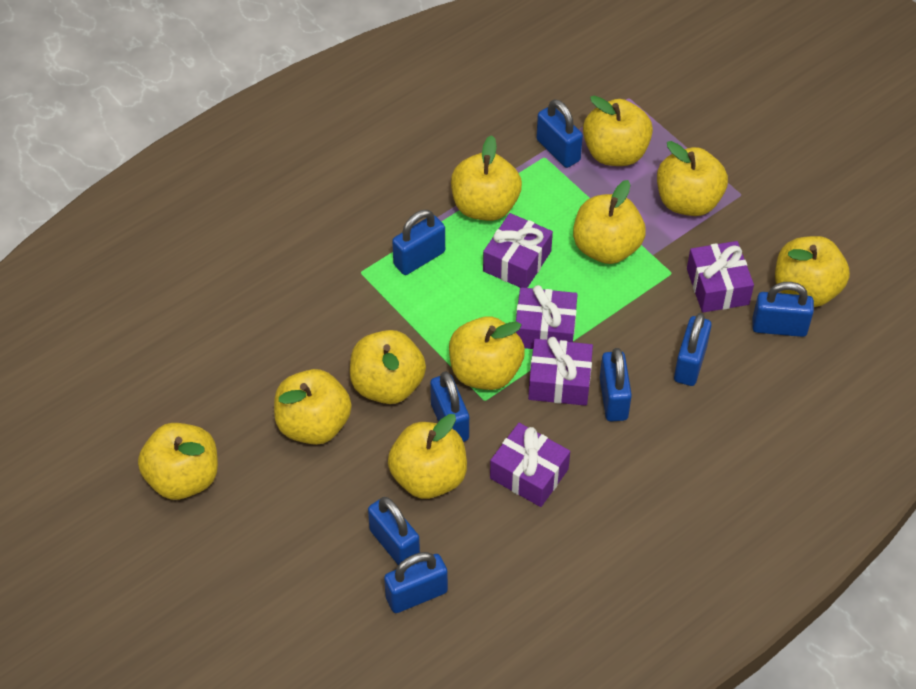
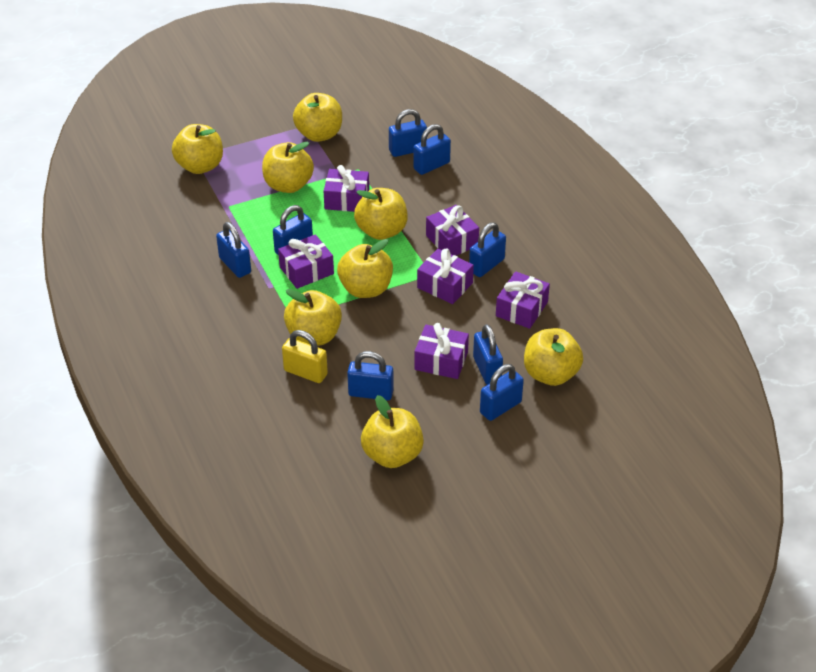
purple gift: [483,213,553,288] [490,423,570,507] [516,285,578,349] [528,337,593,406] [687,241,754,313] = 5 -> [278,234,334,289] [324,165,369,212] [414,323,469,379] [417,249,474,304] [426,205,479,256] [496,271,550,329] = 6
yellow apple: [138,423,218,500] [274,369,352,445] [350,330,426,404] [388,414,467,499] [449,316,525,390] [451,135,522,221] [573,180,646,264] [583,96,653,166] [657,141,728,216] [775,236,850,307] = 10 -> [172,124,223,174] [262,142,314,193] [284,289,342,346] [293,93,342,142] [337,239,393,298] [354,188,408,240] [361,395,424,468] [524,328,583,386] = 8
yellow padlock: none = 0 -> [282,330,328,383] = 1

